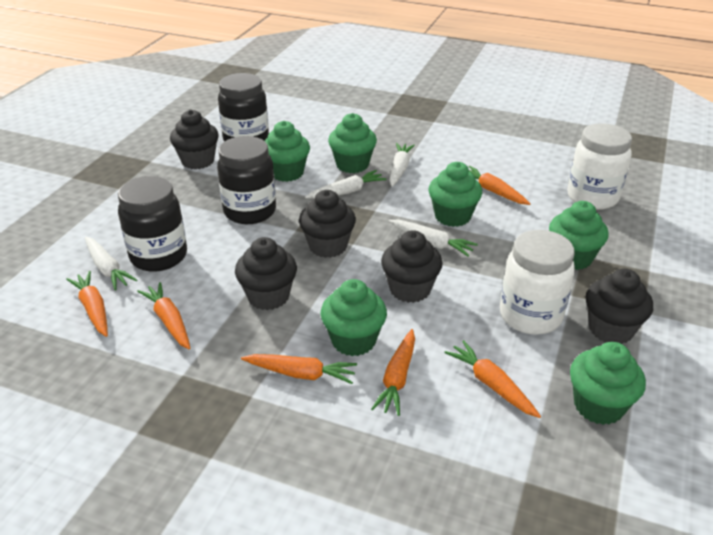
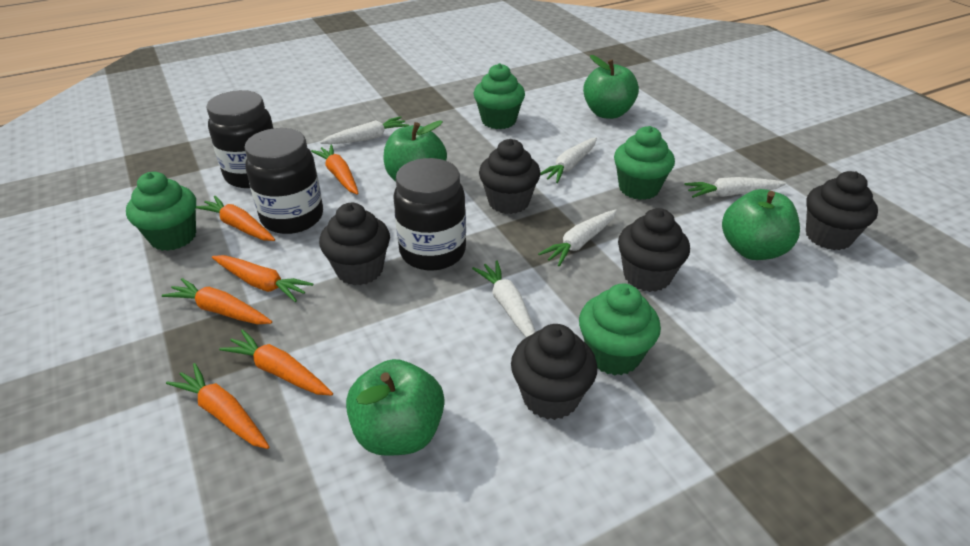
green apple: none = 0 -> [346,359,445,456] [384,120,447,181] [583,55,639,119] [722,189,800,260] = 4
green cupcake: [264,121,310,182] [321,279,387,356] [328,113,377,173] [428,162,482,227] [549,201,609,270] [570,342,646,425] = 6 -> [126,172,196,251] [474,63,525,129] [579,284,661,376] [614,126,675,200] = 4
white carrot: [85,237,137,290] [305,170,386,198] [389,143,415,187] [389,220,478,256] = 4 -> [320,116,409,144] [472,260,536,337] [538,210,617,266] [540,137,597,183] [684,177,786,198] = 5
white jar: [500,230,575,335] [567,123,632,210] = 2 -> none = 0

